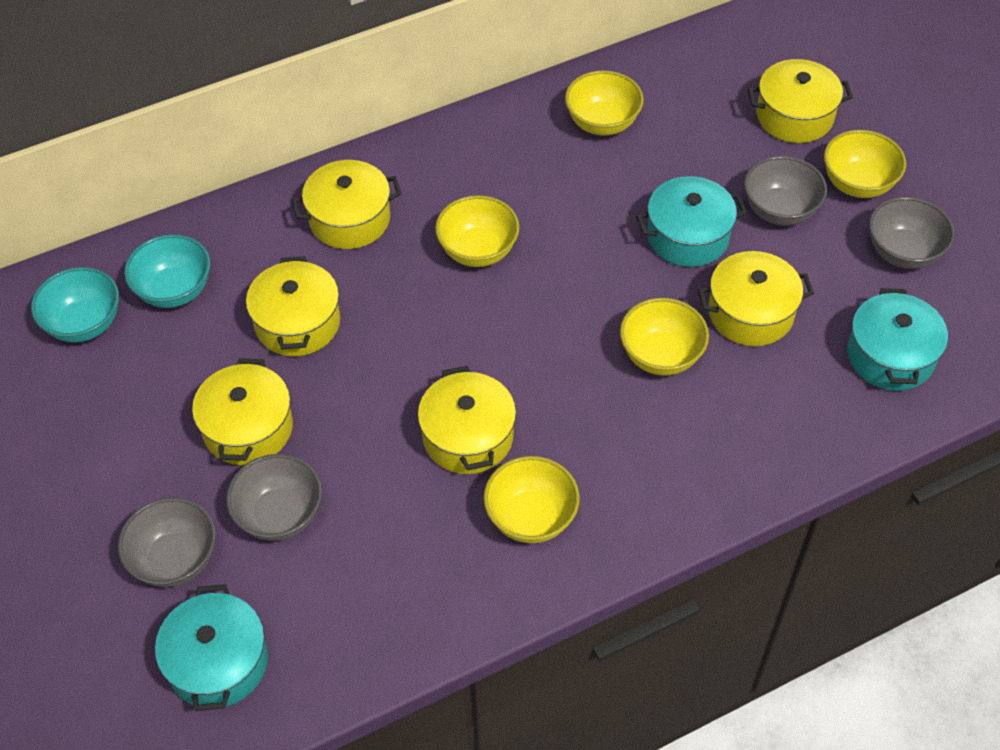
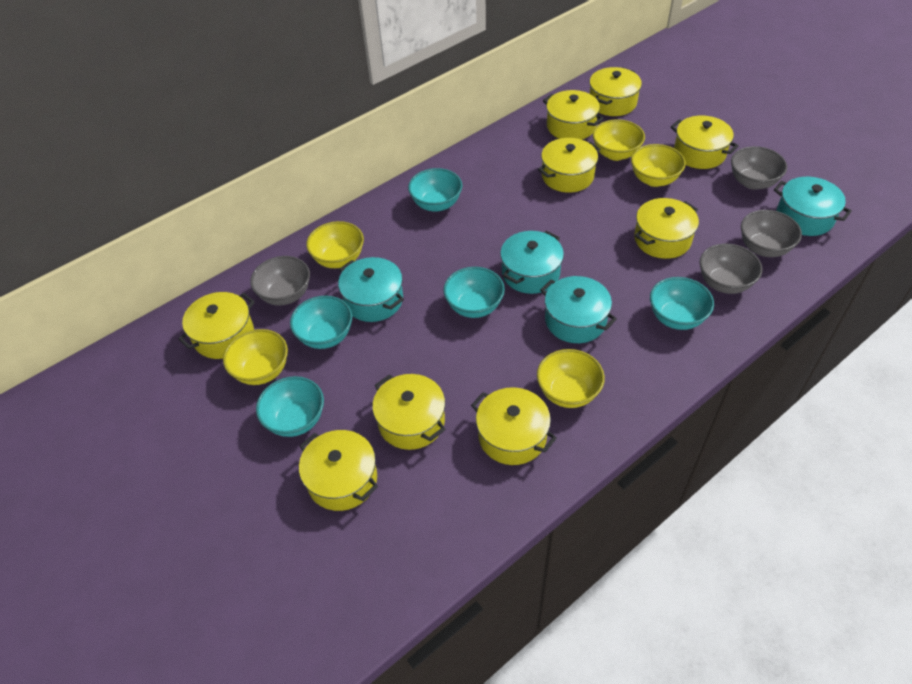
turquoise bowl: [31,267,119,343] [124,234,210,308] = 2 -> [256,376,324,437] [290,296,352,349] [408,168,462,212] [443,267,505,318] [650,277,714,330] = 5
turquoise pot: [155,584,268,711] [636,176,747,267] [847,288,948,391] = 3 -> [338,257,404,322] [500,231,564,294] [540,276,617,343] [774,177,852,236] = 4
yellow pot: [192,358,293,465] [246,256,340,356] [291,160,402,249] [418,366,516,474] [698,251,814,346] [747,59,853,143] = 6 -> [178,292,255,359] [299,430,378,511] [372,374,446,450] [471,387,557,465] [538,138,600,193] [543,90,604,140] [589,67,642,116] [634,198,699,259] [671,115,739,169] = 9

